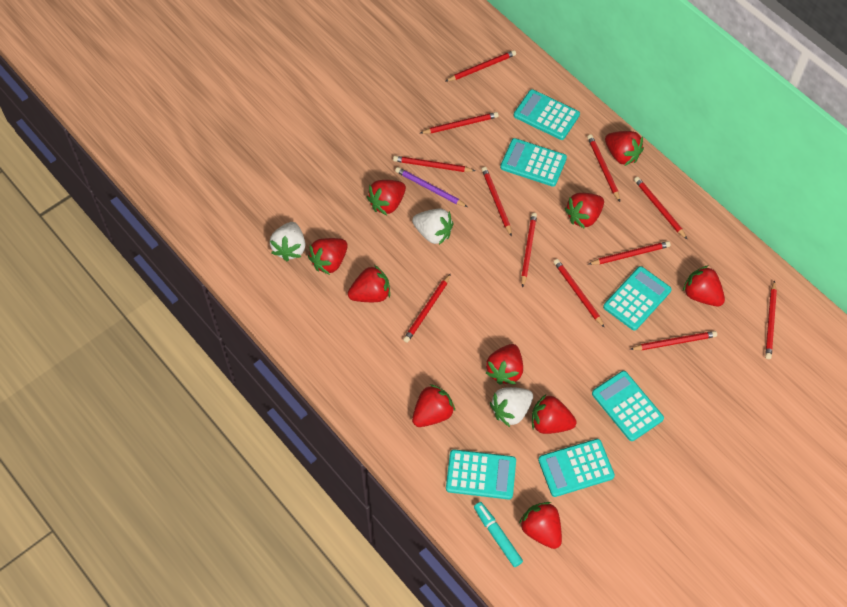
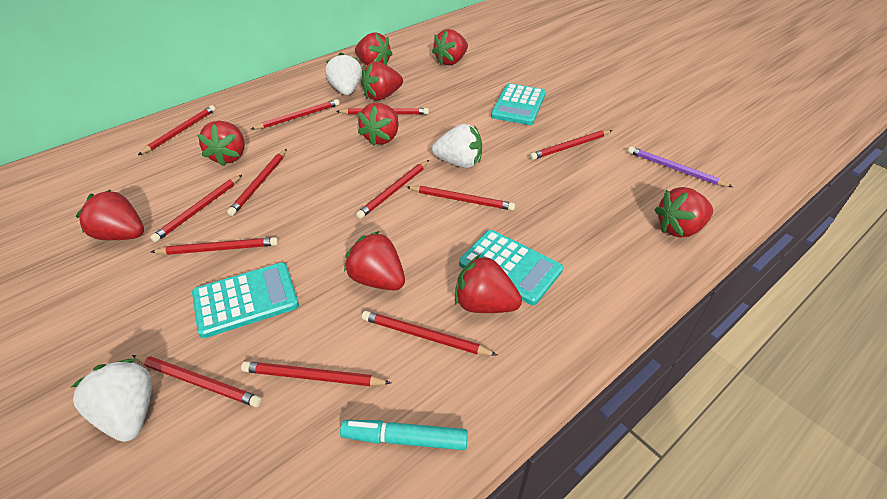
red strawberry: [308,238,348,275] [348,265,390,302] [367,180,406,215] [412,384,455,427] [486,344,523,385] [519,502,562,549] [532,395,576,434] [565,193,604,229] [605,131,644,166] [683,265,725,306] = 10 -> [76,190,144,240] [197,121,244,166] [344,231,405,290] [355,32,392,65] [358,103,399,146] [361,61,403,100] [432,29,468,65] [455,254,522,313] [654,187,713,238] = 9
turquoise calculator: [446,449,516,499] [500,138,567,187] [514,89,580,140] [538,439,615,497] [592,371,664,441] [603,266,672,331] = 6 -> [192,263,299,338] [459,230,563,305] [491,83,546,125] = 3

